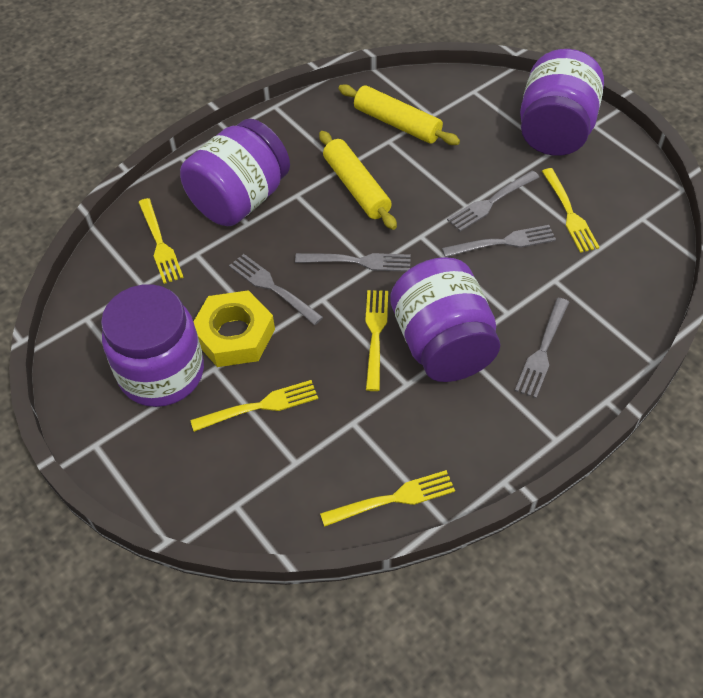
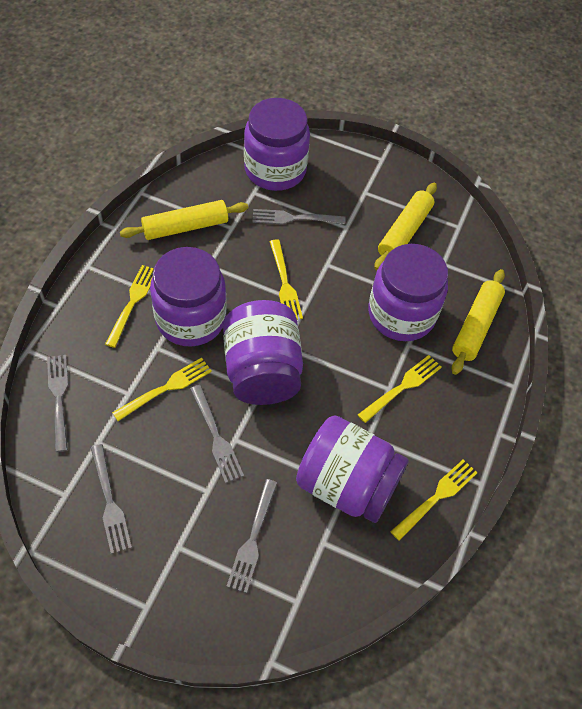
purple jar: [101,284,204,407] [180,119,290,226] [390,257,500,382] [520,49,604,156] = 4 -> [150,247,227,347] [223,300,303,405] [244,98,310,191] [296,415,409,523] [368,244,448,341] = 5
yellow nut: [193,290,275,367] = 1 -> none = 0
yellow rolling pin: [319,131,397,230] [338,84,460,145] = 2 -> [120,200,249,240] [374,183,437,270] [452,269,505,375] = 3

